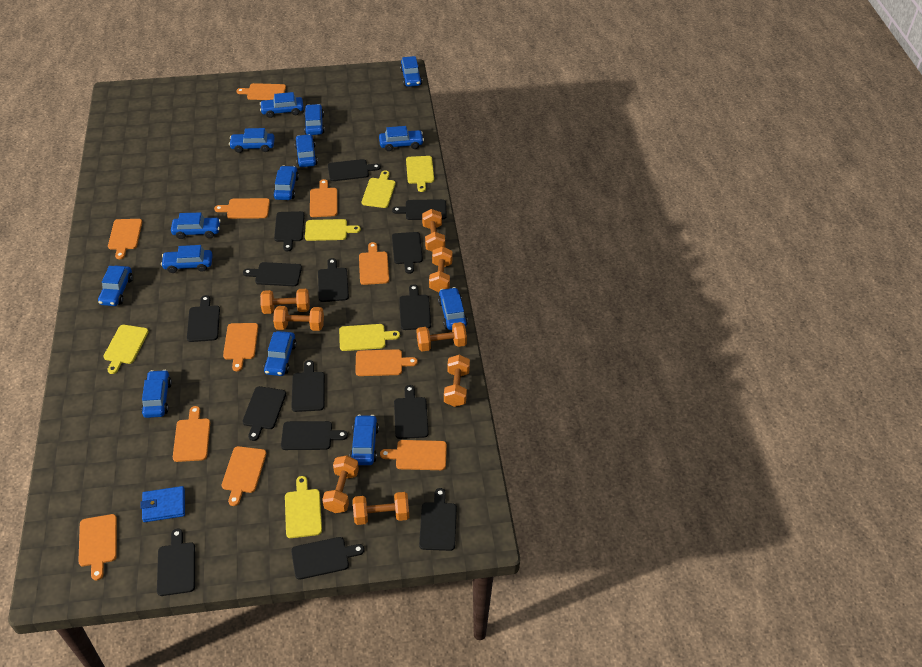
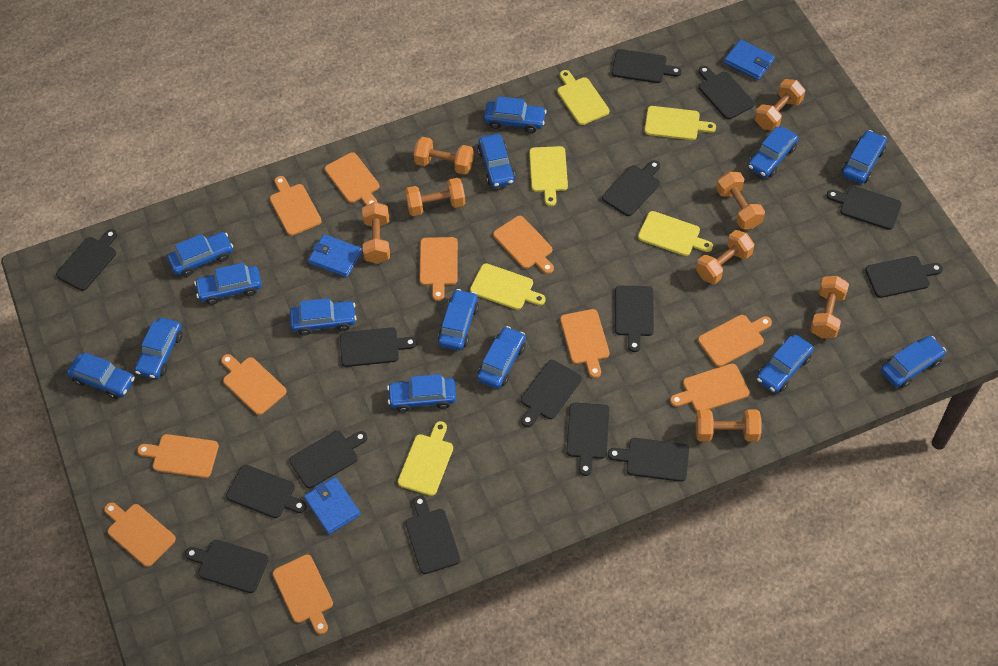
blue wallet: [140,486,185,522] = 1 -> [304,477,360,534] [308,234,362,277] [724,39,775,80] = 3

